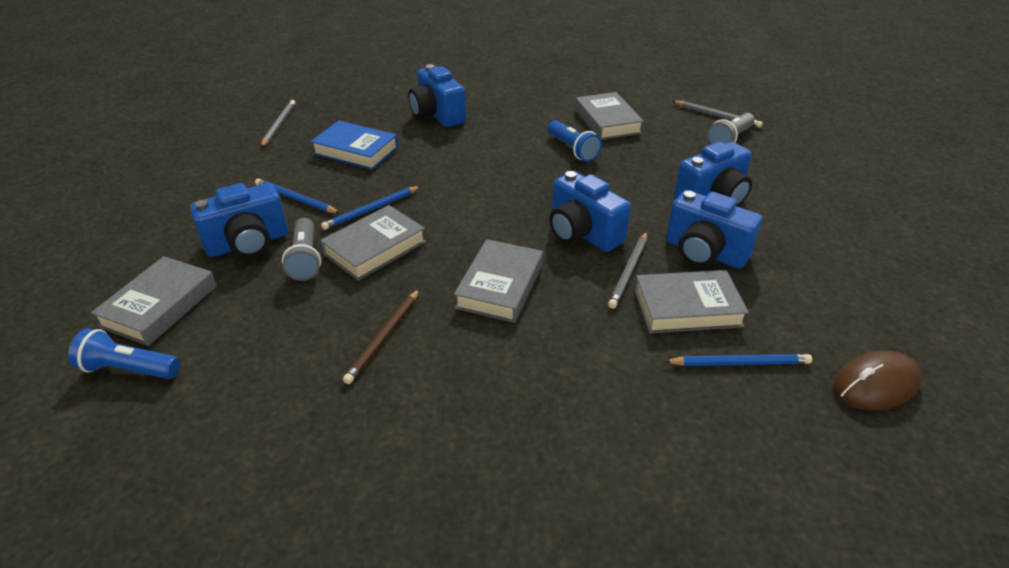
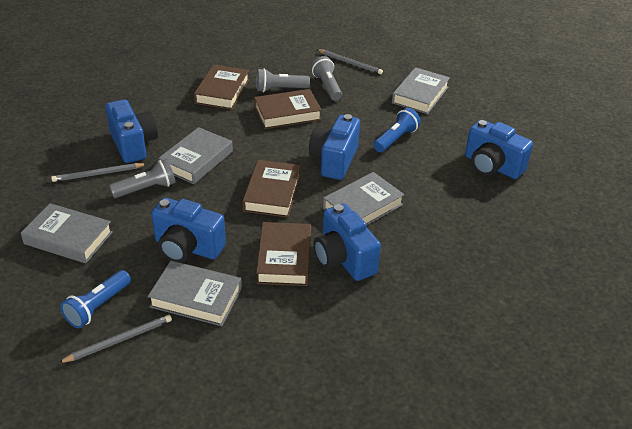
blue book: [310,121,398,170] = 1 -> none = 0
blue pencil: [255,179,340,213] [321,186,421,230] [664,354,812,366] = 3 -> none = 0
brown book: none = 0 -> [194,64,249,110] [242,160,301,218] [254,89,322,129] [256,222,311,286] = 4
brown mouse: [833,351,922,411] = 1 -> none = 0
brown pencil: [343,289,419,384] = 1 -> none = 0
grey flashlight: [282,218,321,281] [707,113,755,144] = 2 -> [109,159,176,198] [256,68,310,92] [311,56,342,101] = 3

